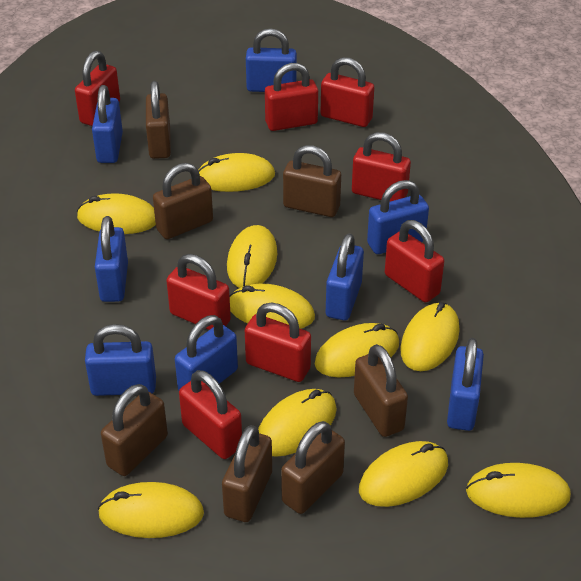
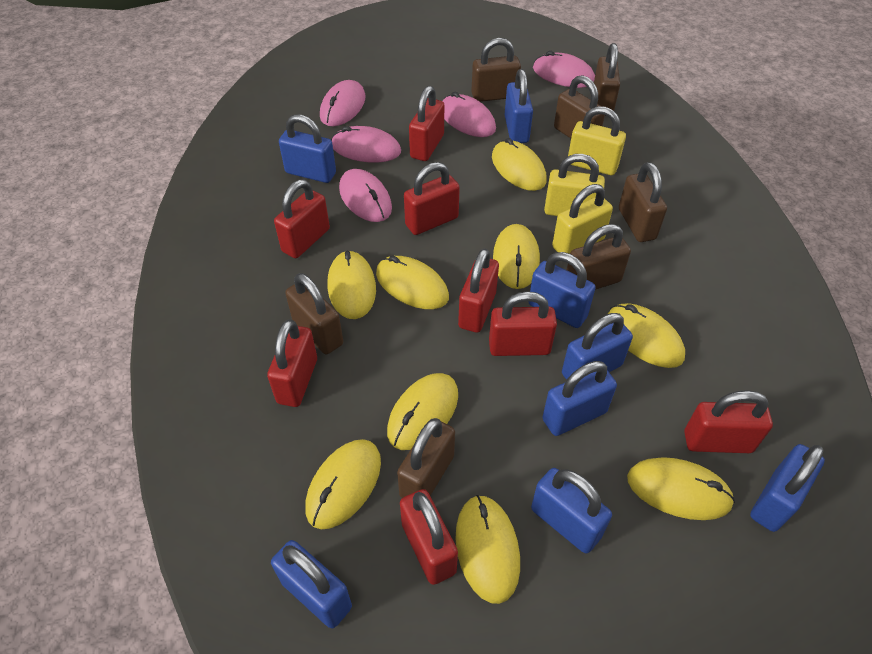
pink mouse: none = 0 -> [320,80,365,126] [331,126,401,163] [339,169,392,222] [443,92,496,137] [533,51,595,88] = 5
yellow mouse: [77,193,156,234] [98,482,204,538] [198,153,275,192] [227,225,277,288] [230,283,315,329] [258,389,337,457] [315,323,399,378] [359,441,448,507] [400,302,460,371] [466,463,571,518] = 10 -> [305,439,381,529] [328,250,376,319] [376,256,449,309] [387,373,458,450] [456,495,520,604] [492,138,547,191] [493,224,540,289] [608,303,685,368] [627,457,735,520] = 9
yellow padlock: none = 0 -> [544,154,605,216] [552,184,613,254] [568,106,626,175] = 3

